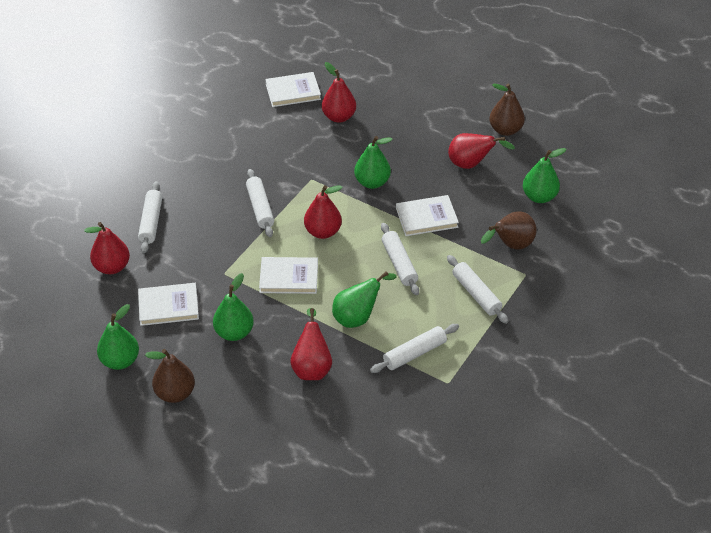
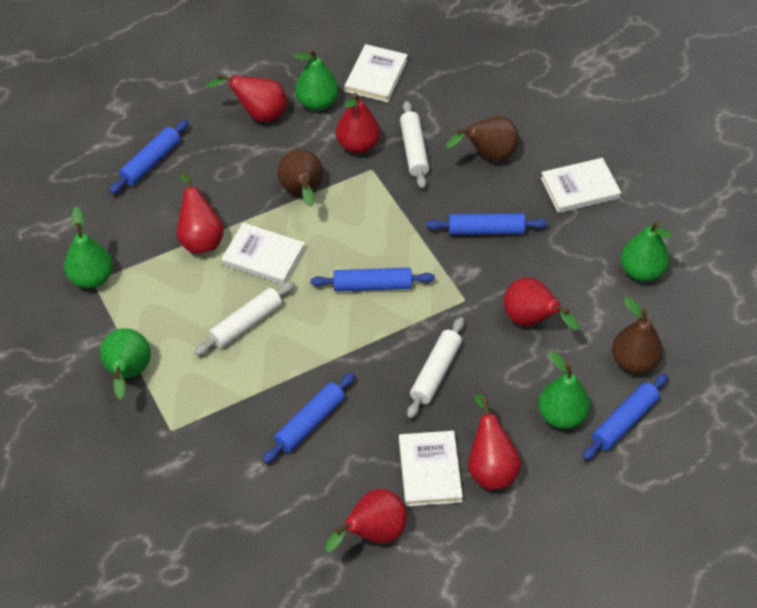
blue rolling pin: none = 0 -> [110,120,189,194] [263,373,355,463] [310,268,435,292] [427,213,547,235] [582,374,668,460] = 5
red pear: [84,222,130,274] [290,308,332,380] [304,185,343,239] [322,62,356,123] [448,133,515,169] = 5 -> [177,173,224,254] [205,73,287,122] [325,489,407,552] [336,93,380,153] [468,394,521,490] [504,277,579,330] = 6
white rolling pin: [138,181,162,253] [246,169,274,237] [370,324,459,373] [381,223,419,295] [447,255,508,324] = 5 -> [195,281,295,356] [400,101,429,189] [407,317,464,418] = 3

